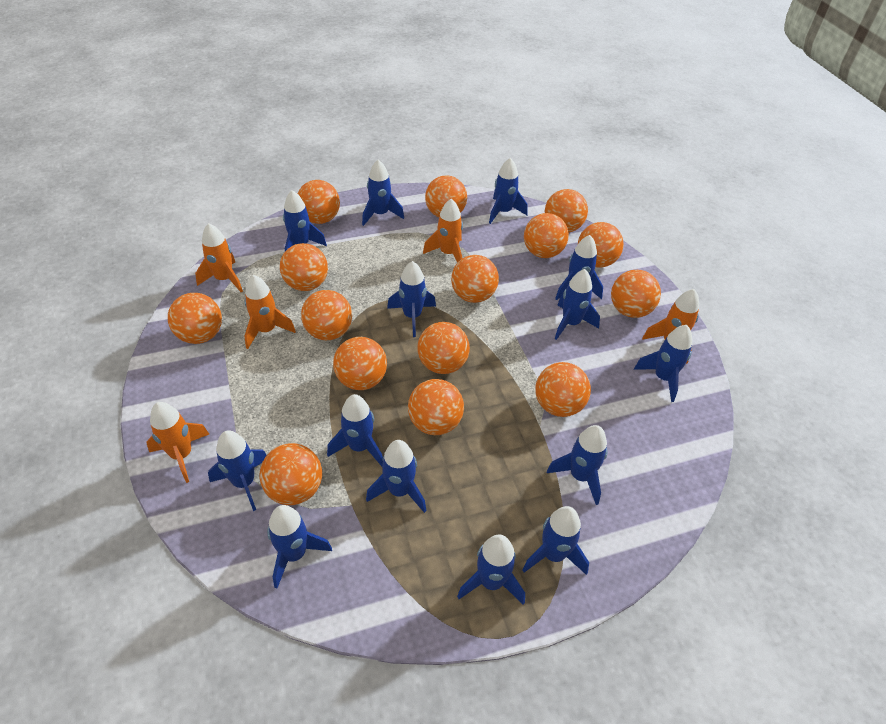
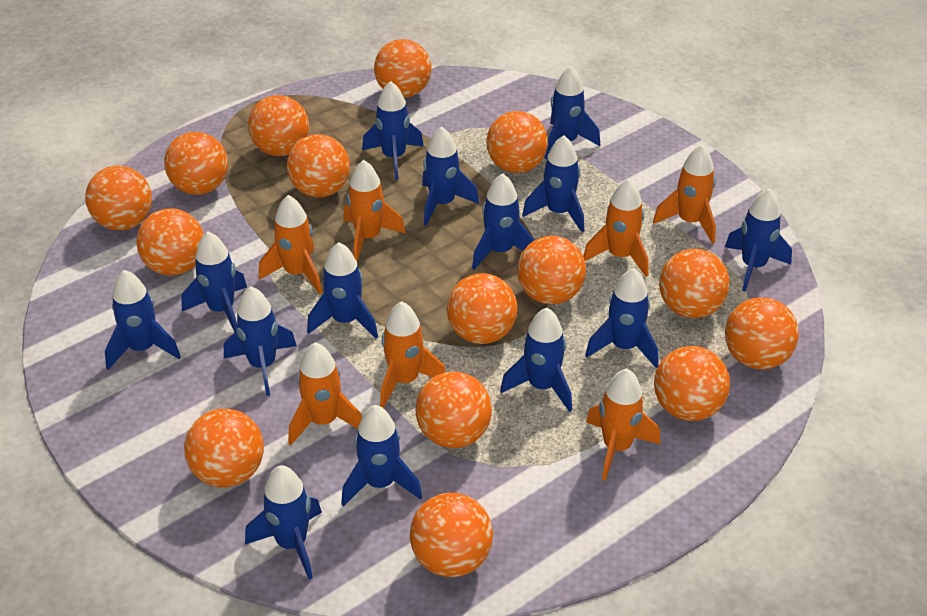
orange rocket: [146,402,209,483] [195,223,243,292] [244,275,296,349] [423,199,463,263] [642,289,699,364] = 5 -> [259,195,322,294] [288,342,362,445] [344,160,406,261] [380,301,445,408] [583,178,649,277] [586,368,660,481] [653,144,716,244] = 7

